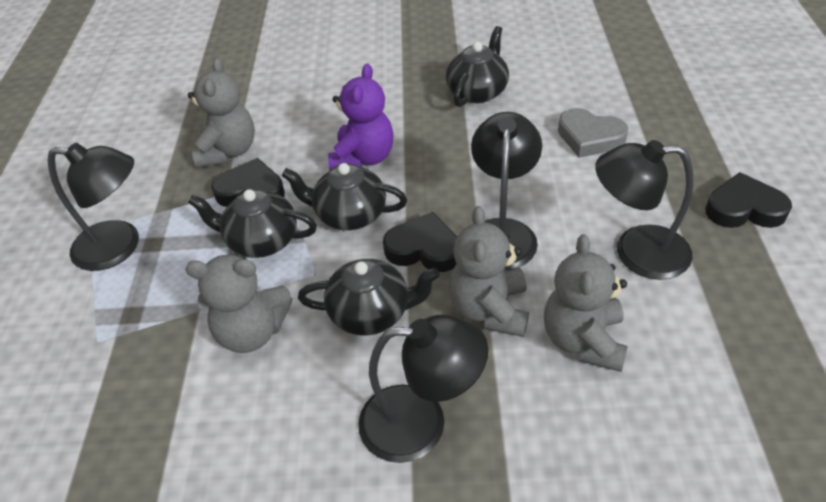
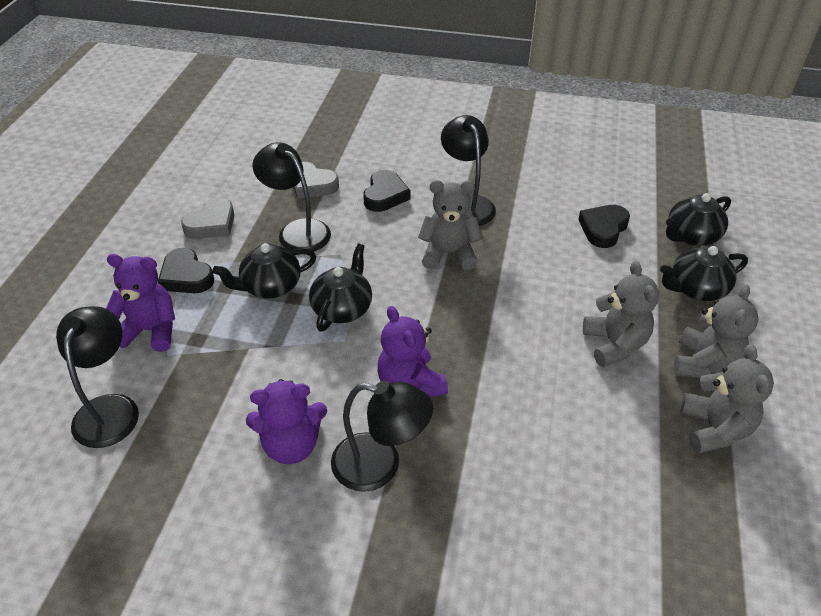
grey heart: [558,108,628,157] = 1 -> [181,198,235,239] [293,162,339,199] = 2
purple teddy bear: [328,64,394,170] = 1 -> [106,254,175,352] [246,379,327,464] [377,306,448,397] = 3

